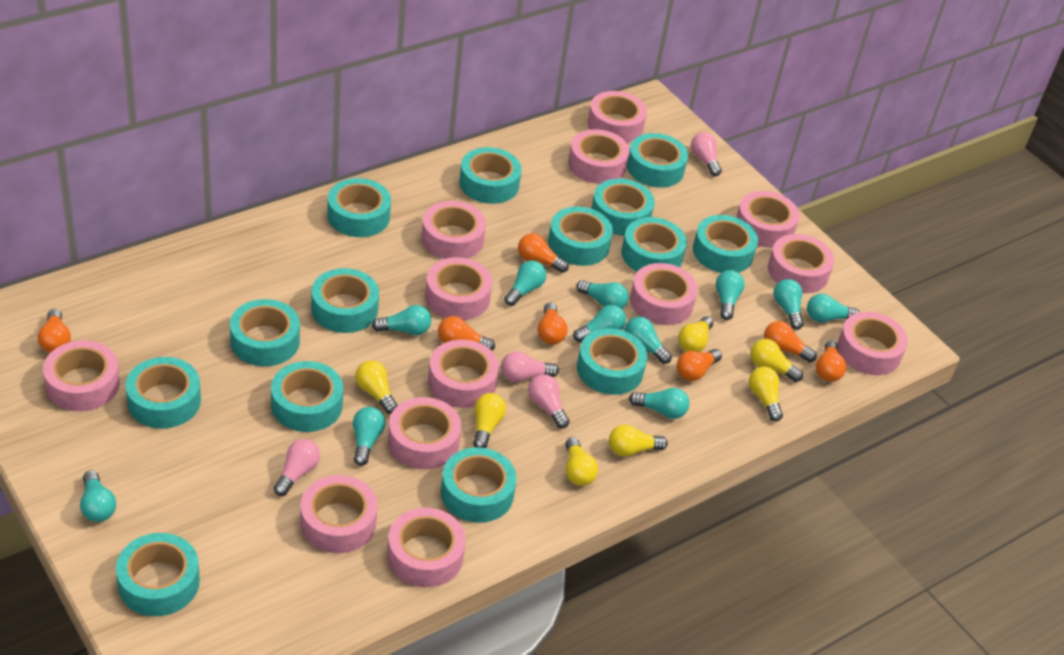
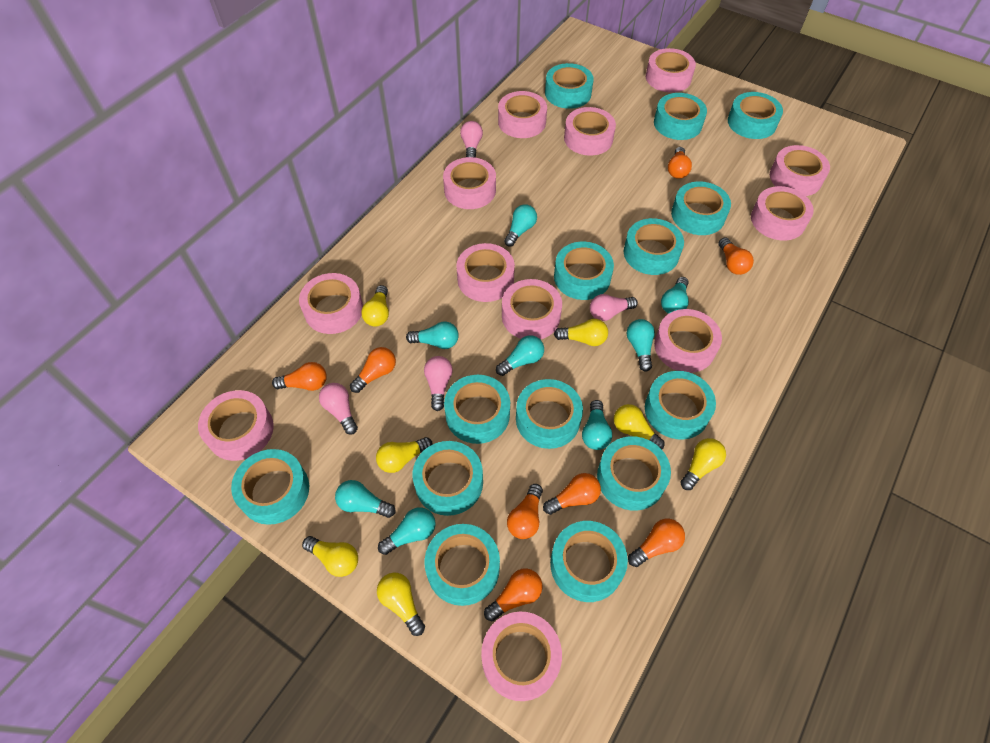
orange light bulb: [38,309,71,353] [438,316,495,351] [518,233,569,273] [538,303,568,344] [677,349,722,381] [764,321,817,362] [816,340,846,382] = 7 -> [272,362,327,391] [350,347,396,393] [484,568,542,621] [507,484,543,539] [543,473,601,515] [628,519,685,567] [668,147,692,179] [719,238,754,275] = 8
pink tape: [43,340,120,411] [300,475,378,553] [387,508,466,587] [388,397,461,470] [421,201,486,259] [425,257,492,320] [428,340,499,408] [568,129,630,184] [588,91,647,143] [630,263,698,325] [736,191,800,248] [768,234,834,293] [837,312,908,375] = 13 -> [198,390,274,461] [299,273,363,334] [443,157,496,209] [456,243,515,302] [481,612,562,701] [498,91,547,138] [502,279,562,339] [564,107,616,156] [646,48,696,93] [654,309,722,373] [751,186,814,241] [770,145,830,196] = 12
turquoise light bulb: [80,470,116,522] [353,407,385,466] [372,305,431,335] [504,260,546,306] [573,305,626,342] [577,280,629,309] [624,316,672,364] [629,388,689,419] [716,270,744,320] [773,279,804,330] [807,294,859,322] = 11 -> [335,480,395,518] [378,507,436,555] [406,322,459,349] [496,336,544,376] [504,204,537,247] [582,400,612,450] [627,319,655,372] [661,277,689,314] = 8

